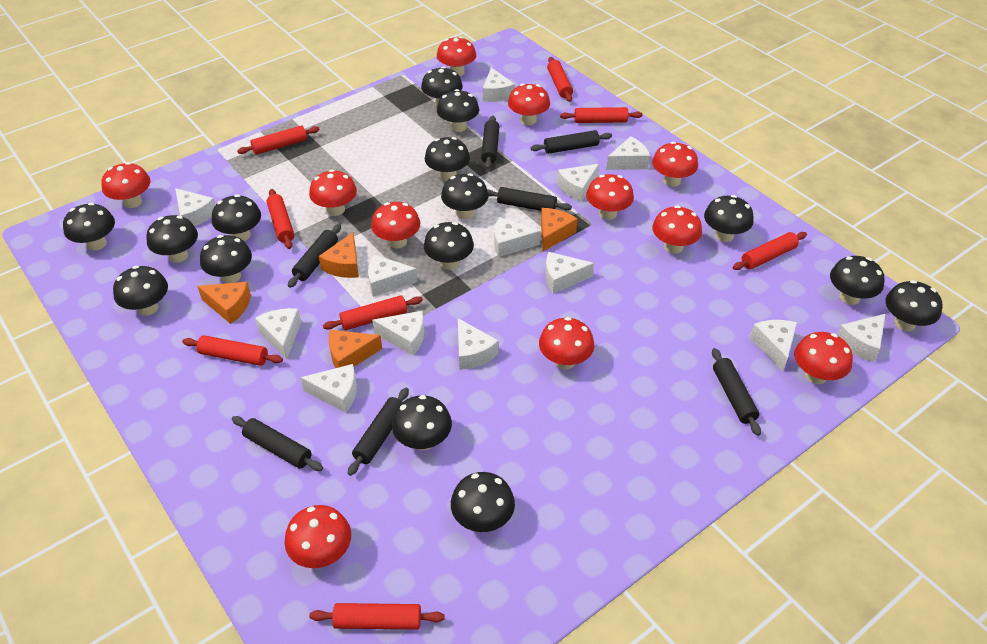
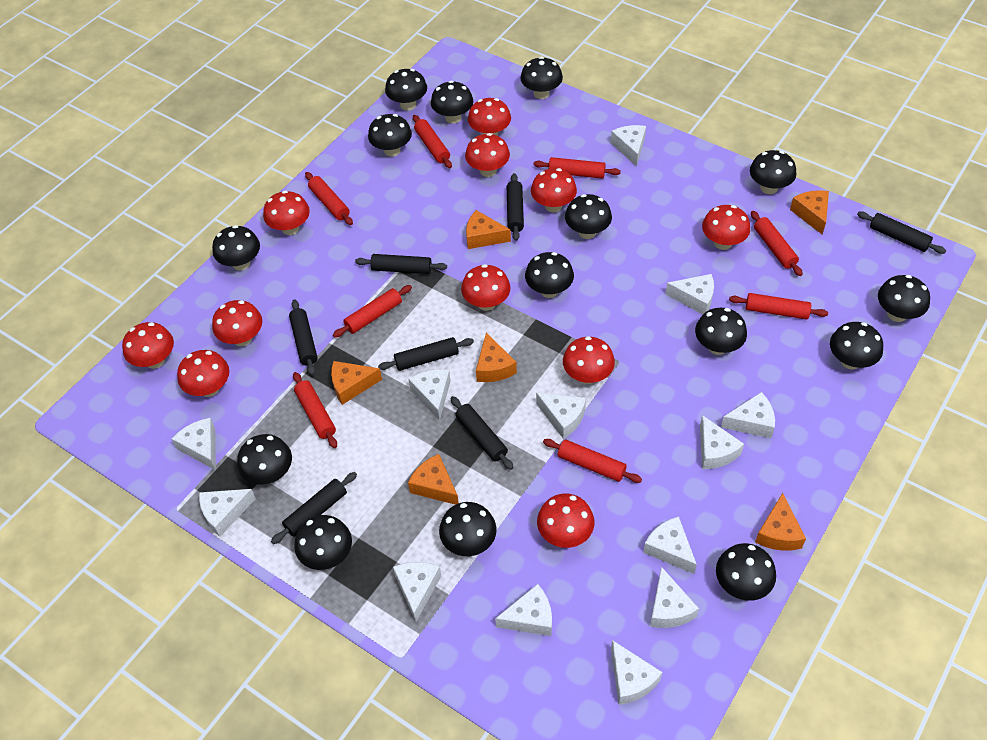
orange cheese: [197,282,251,324] [319,232,359,278] [329,330,382,368] [541,208,577,251] = 4 -> [331,361,382,405] [408,454,459,505] [466,210,511,249] [476,332,517,382] [755,493,806,551] [790,190,829,234] = 6

